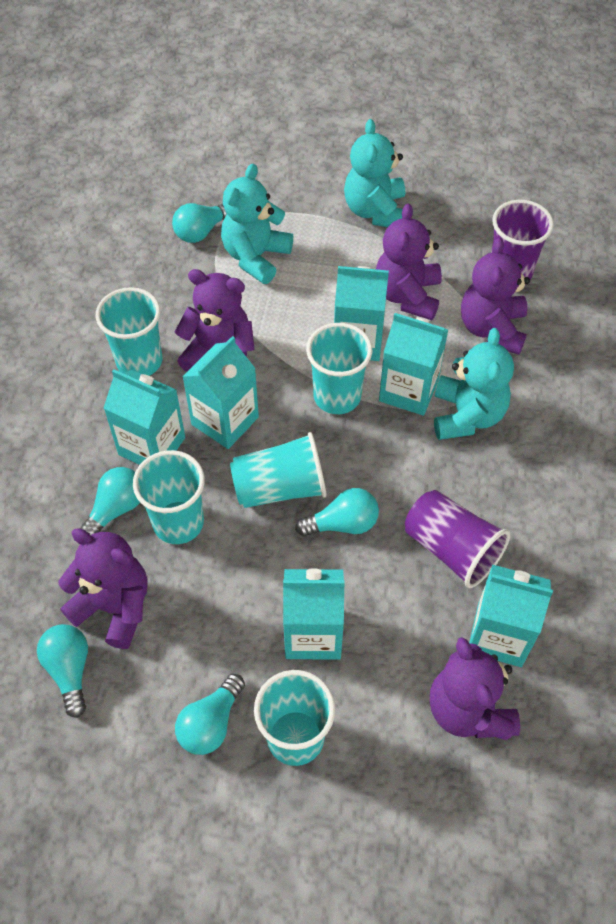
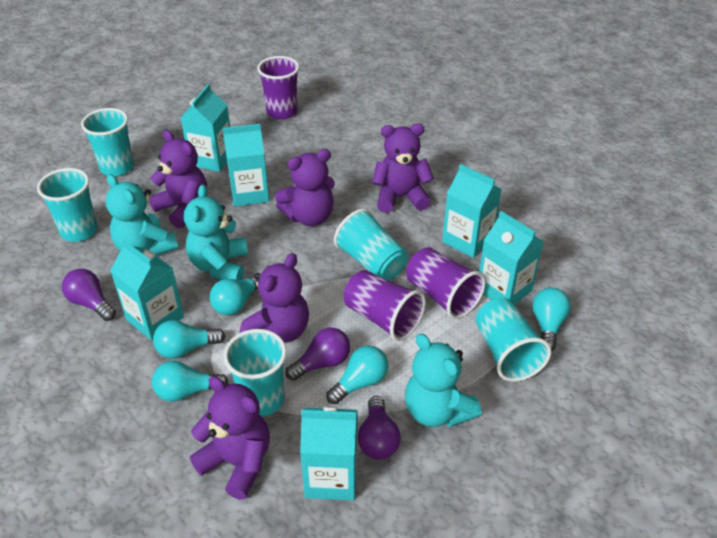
purple cup: [405,490,510,588] [491,200,554,285] = 2 -> [257,56,299,120] [344,270,426,341] [407,247,486,319] = 3
purple light bulb: none = 0 -> [62,269,116,321] [285,328,350,381] [358,396,401,460] = 3

